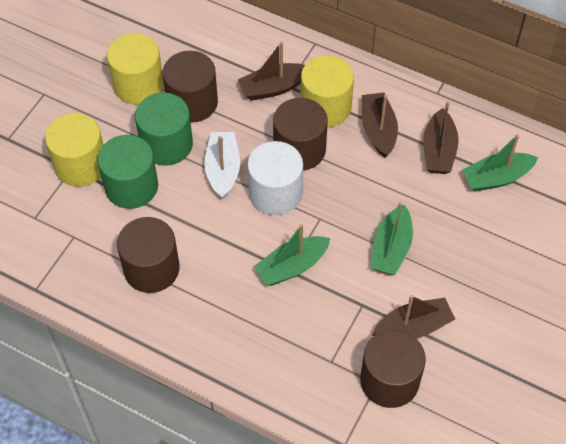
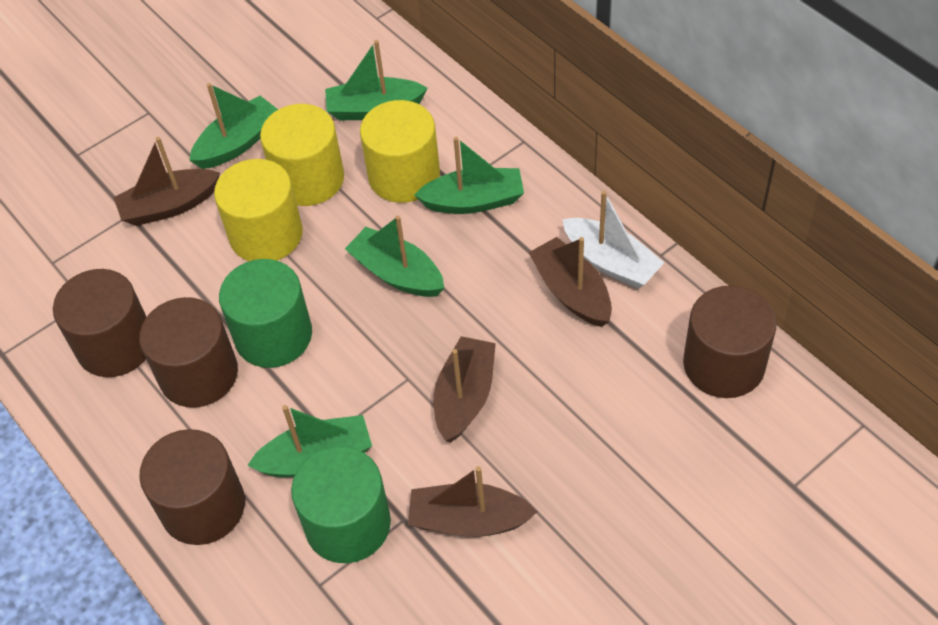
green boat: [254,224,330,286] [371,202,413,275] [462,134,538,192] = 3 -> [189,83,278,169] [247,405,372,477] [325,40,428,120] [345,215,445,297] [414,137,524,214] = 5
white cylinder: [247,141,303,215] = 1 -> none = 0

